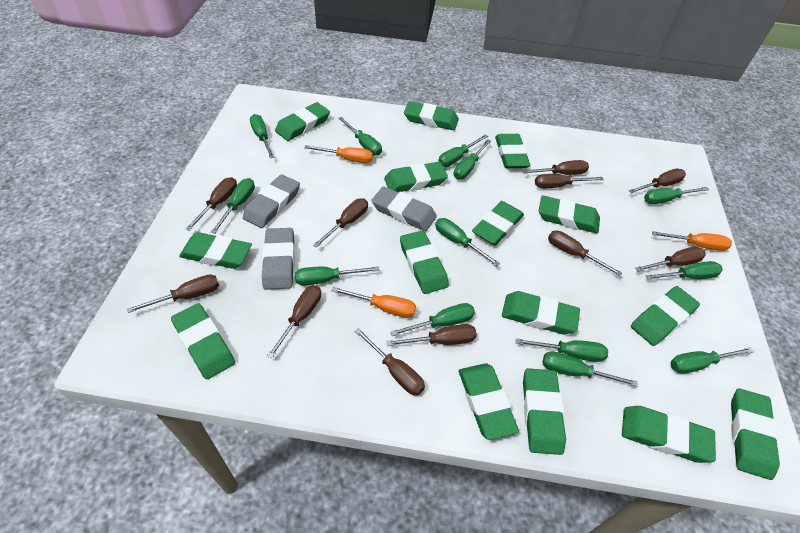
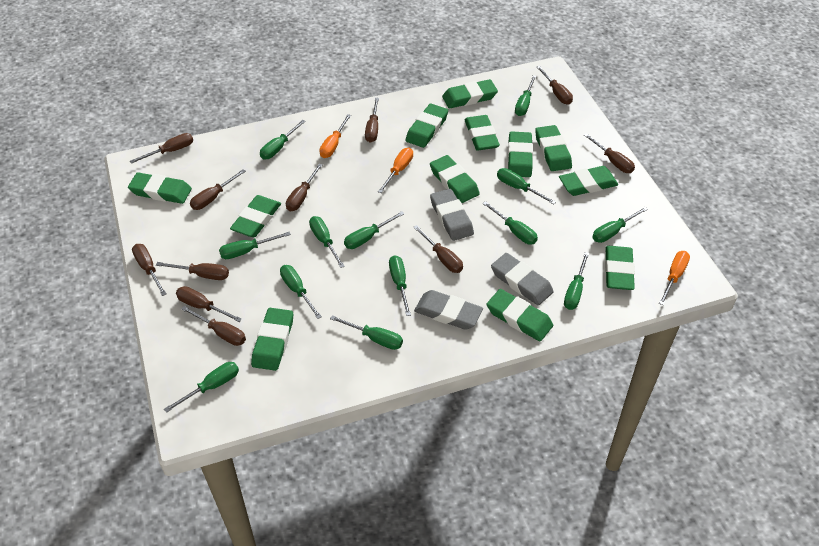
green eraser: [171,303,235,379] [179,232,252,269] [275,102,330,141] [384,162,448,192] [400,230,449,294] [404,101,459,130] [458,363,519,440] [472,201,524,245] [495,134,531,168] [502,291,580,334] [523,368,566,455] [539,195,600,234] [622,406,716,463] [631,286,700,346] [731,388,780,480] = 15 -> [128,172,192,204] [230,195,281,237] [251,308,293,371] [406,103,448,148] [430,155,480,203] [442,79,498,108] [465,115,500,151] [487,289,553,341] [508,131,533,177] [535,125,572,171] [559,166,618,196] [605,246,635,290] = 12

